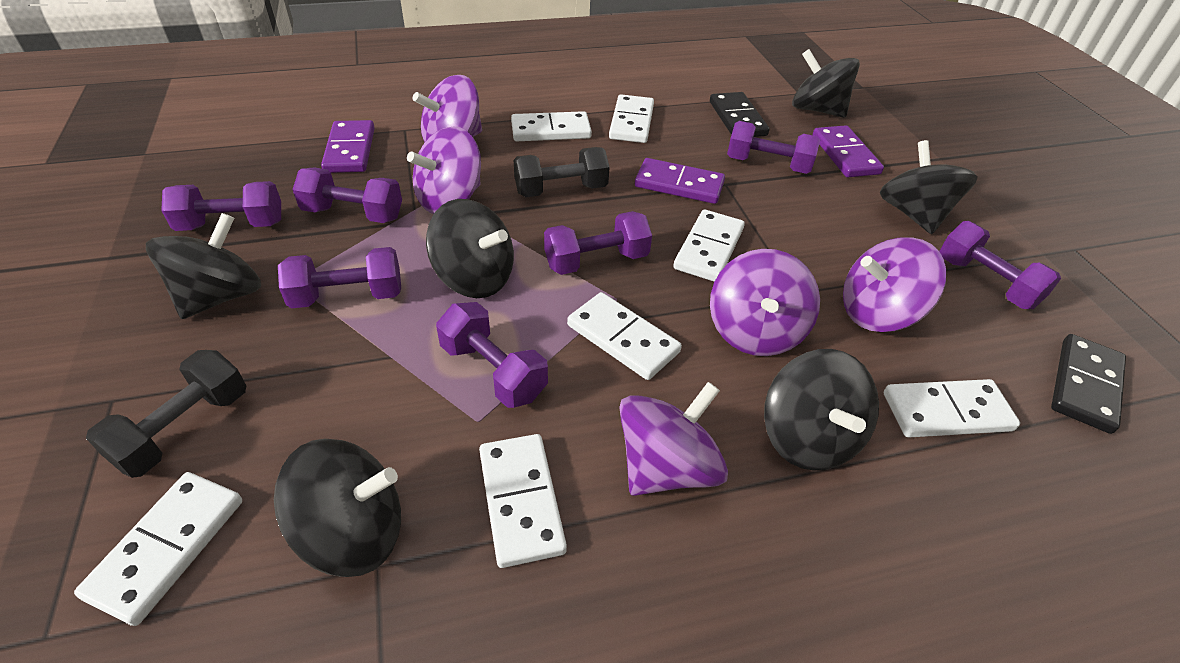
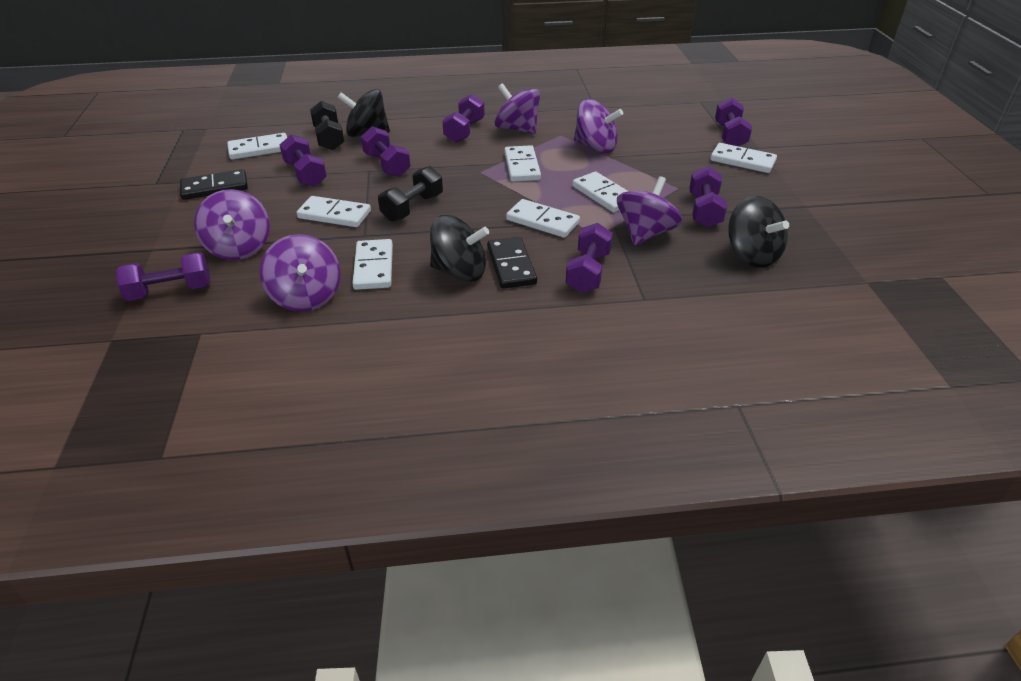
black spinning top: [146,213,261,319] [274,439,401,577] [426,199,514,298] [764,349,879,471] [792,49,860,118] [880,140,978,234] = 6 -> [338,89,390,137] [430,215,489,282] [728,196,789,268] = 3
purple domino: [321,120,375,173] [635,158,725,204] [813,125,884,177] = 3 -> none = 0

